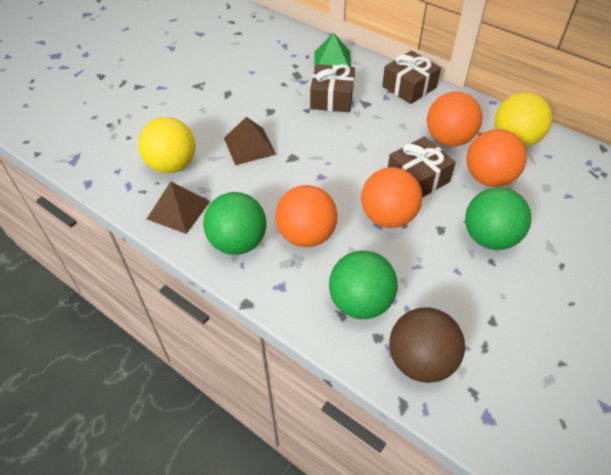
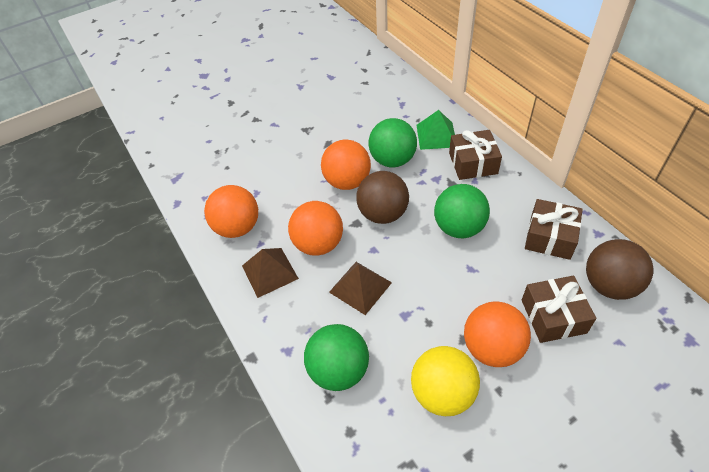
brown ball: [389,308,465,383] = 1 -> [357,171,409,224] [586,239,654,300] = 2
yellow ball: [138,117,196,173] [495,92,552,147] = 2 -> [411,346,480,416] = 1

